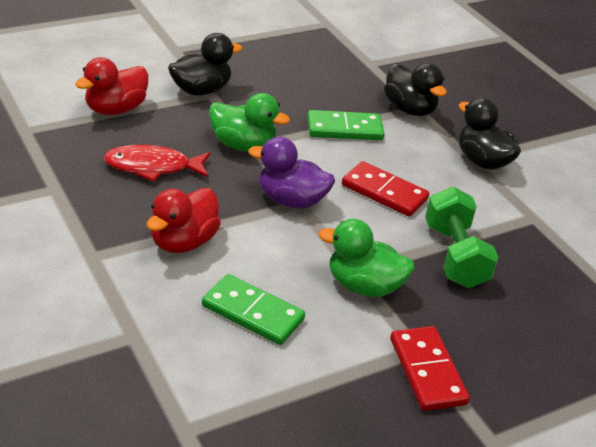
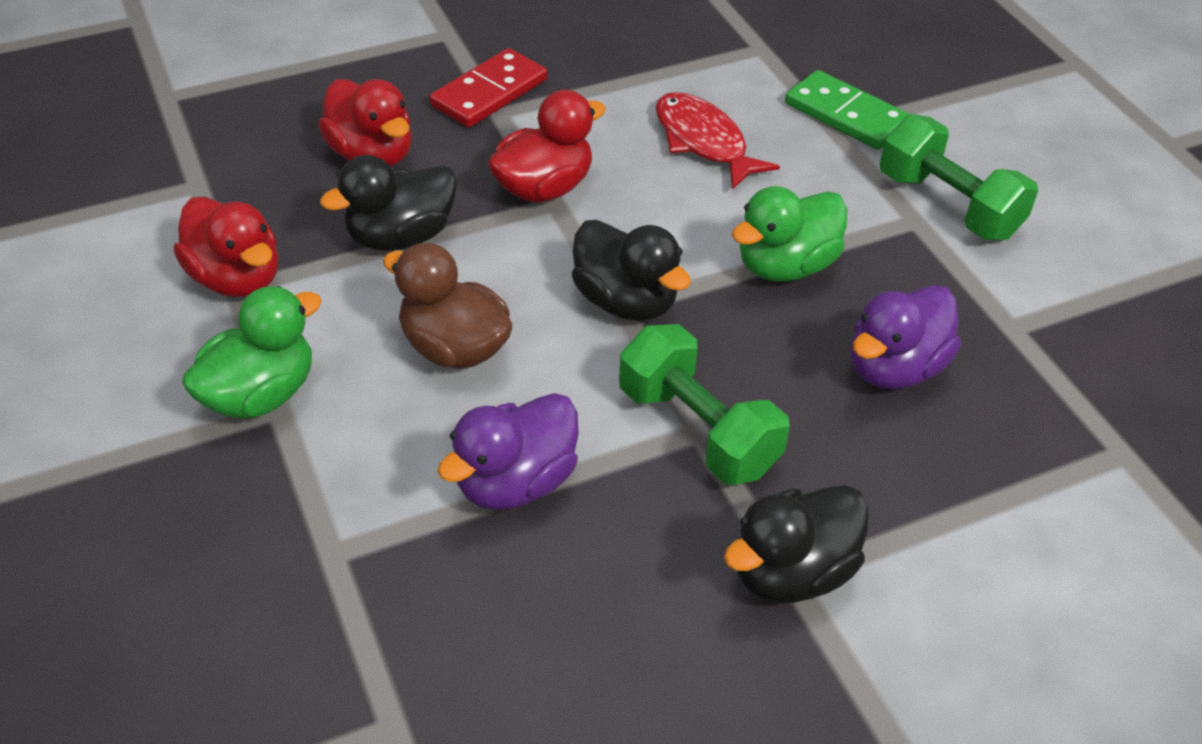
brown duck: none = 0 -> [383,243,512,369] = 1
green domino: [202,274,305,345] [308,110,384,140] = 2 -> [785,70,910,150] = 1
green dumbbell: [425,187,499,288] = 1 -> [619,324,790,485] [880,114,1038,240] = 2
purple duck: [248,137,335,208] = 1 -> [438,393,579,510] [851,285,961,390] = 2
red domino: [342,161,429,217] [390,326,470,411] = 2 -> [430,48,547,127] = 1
red duck: [75,57,149,115] [147,188,221,253] = 2 -> [174,197,278,297] [318,79,412,167] [488,90,606,203] = 3

